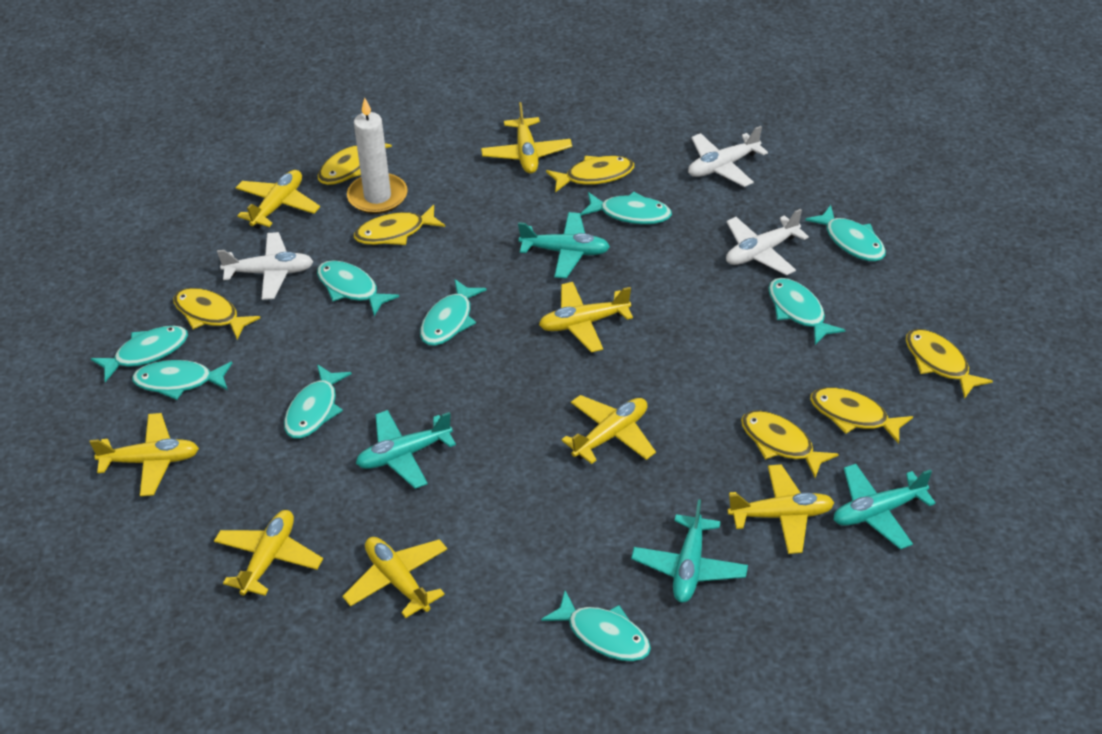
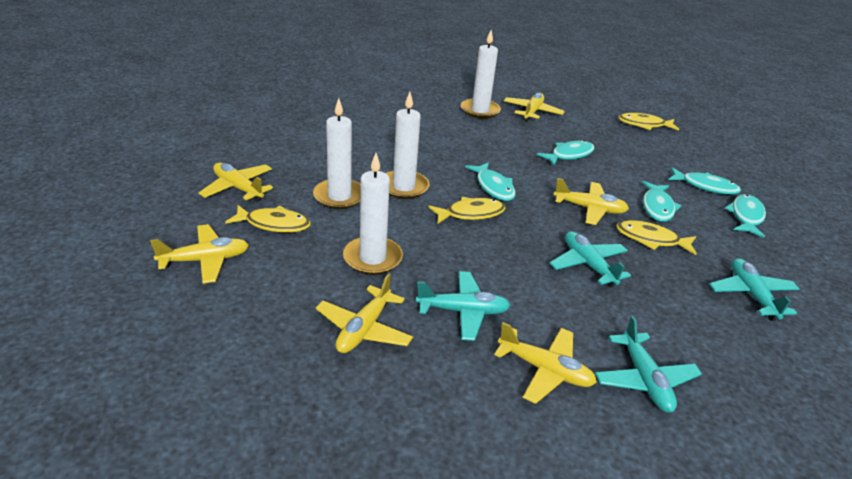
turquoise fish: [91,326,188,382] [132,360,232,400] [284,364,352,438] [317,260,399,316] [420,279,487,346] [541,591,651,661] [580,191,672,224] [769,278,845,345] [805,205,886,261] = 9 -> [465,162,516,201] [537,140,595,166] [642,181,682,222] [668,167,741,194] [725,194,766,238] = 5
white candle: [347,97,408,214] = 1 -> [313,98,360,209] [343,153,403,275] [386,92,429,199] [461,30,501,119] = 4
white plane: [217,232,314,300] [688,126,768,187] [726,209,809,276] = 3 -> none = 0
yellow fish: [173,288,260,340] [318,143,392,185] [354,205,445,245] [546,156,634,192] [741,410,839,478] [810,387,913,444] [906,329,993,399] = 7 -> [225,205,311,232] [428,197,506,224] [616,220,697,255] [618,113,679,131] = 4
yellow plane: [90,413,199,496] [214,510,323,596] [236,170,320,229] [343,537,447,618] [481,102,572,174] [539,282,633,352] [561,395,656,464] [728,464,834,554] = 8 -> [150,224,249,284] [198,163,273,202] [316,273,413,353] [494,322,597,404] [504,93,565,122] [554,178,629,225] = 6

